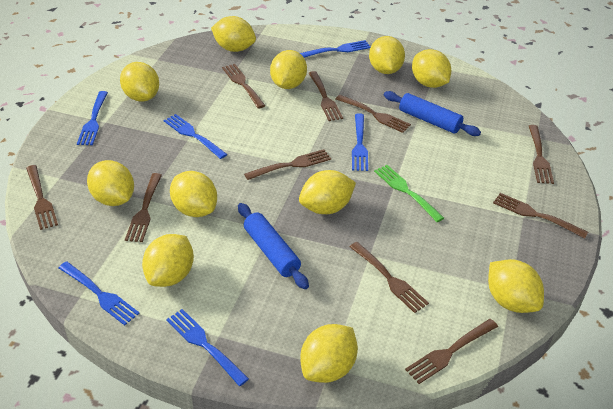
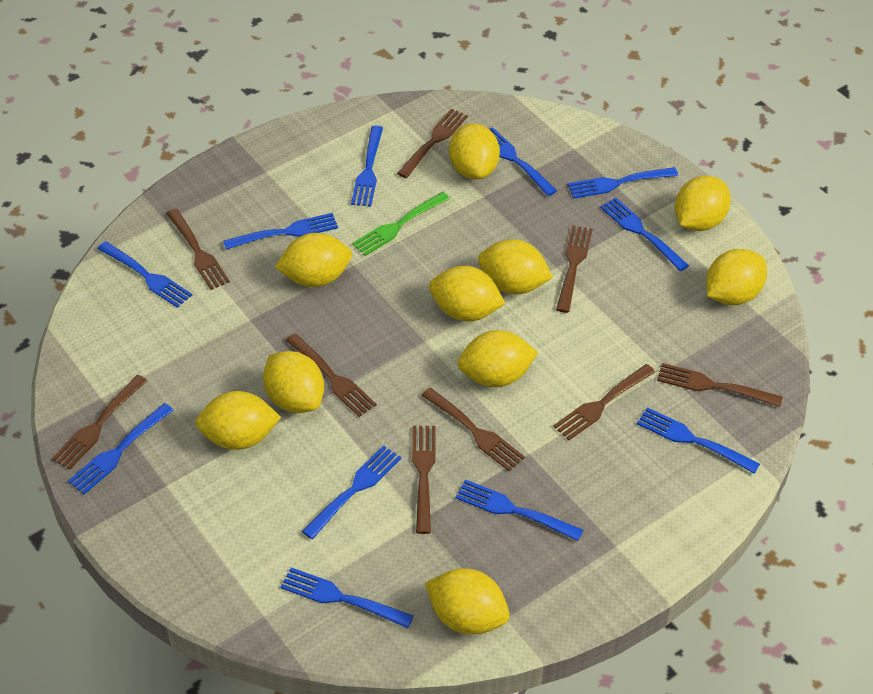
blue fork: [59,261,140,326] [77,91,108,145] [164,114,227,159] [166,309,249,386] [300,40,371,58] [352,113,368,171] = 6 -> [68,403,174,495] [98,241,192,308] [223,213,338,250] [280,567,413,628] [302,445,401,539] [351,126,383,207] [455,479,583,541] [490,127,557,196] [568,167,678,199] [600,198,689,271] [637,407,760,474] = 11
blue rolling pin: [238,203,309,289] [384,91,481,136] = 2 -> none = 0
brown fork: [26,165,58,230] [125,173,162,242] [222,64,266,109] [244,149,331,180] [309,71,343,121] [336,95,411,133] [349,242,429,313] [405,319,498,384] [493,193,588,239] [529,125,554,184] = 10 -> [52,375,147,470] [166,208,230,290] [286,333,377,417] [397,108,468,178] [412,426,436,534] [421,388,525,471] [553,364,655,440] [556,225,593,313] [657,363,783,407] = 9
yellow lemon: [87,160,134,206] [120,62,159,102] [142,234,194,287] [170,171,217,217] [211,16,256,52] [270,50,307,89] [299,170,356,214] [300,324,358,383] [369,36,405,74] [412,49,451,88] [488,259,544,313] = 11 -> [195,391,281,450] [263,351,324,413] [275,233,352,287] [425,569,510,635] [429,266,505,321] [449,123,500,179] [457,330,538,387] [478,239,553,294] [675,176,731,231] [706,249,767,305] = 10

